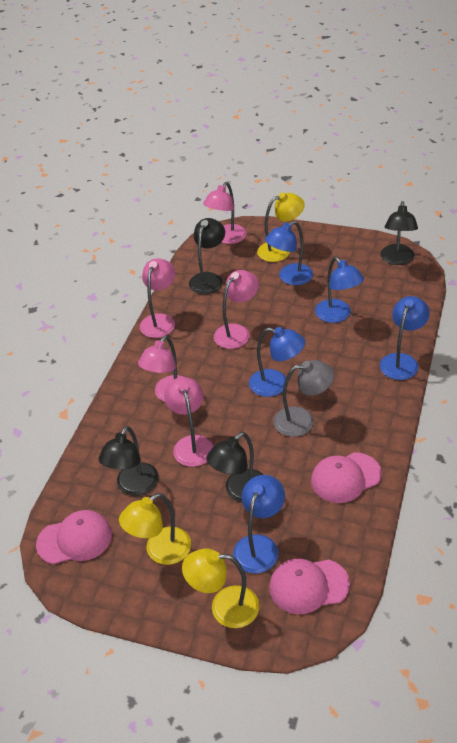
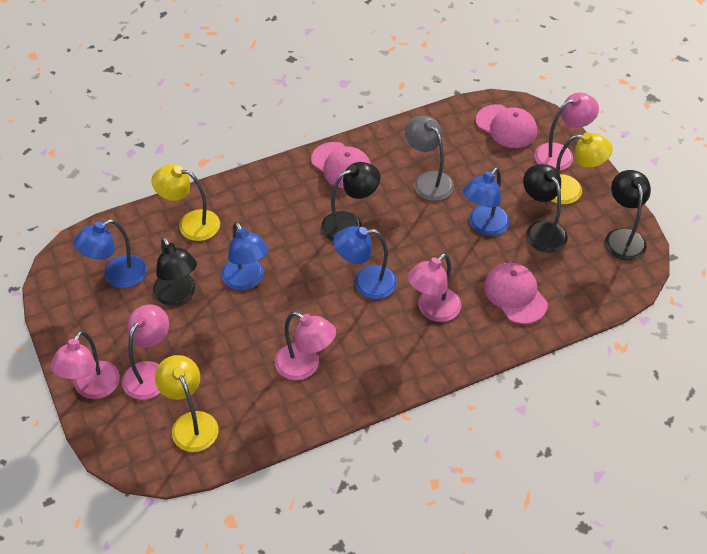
blue lamp: [233,475,285,573] [249,327,305,397] [265,221,313,285] [315,257,364,323] [380,296,430,380] = 5 -> [73,219,147,288] [222,222,269,290] [333,226,397,299] [463,167,510,236] = 4

